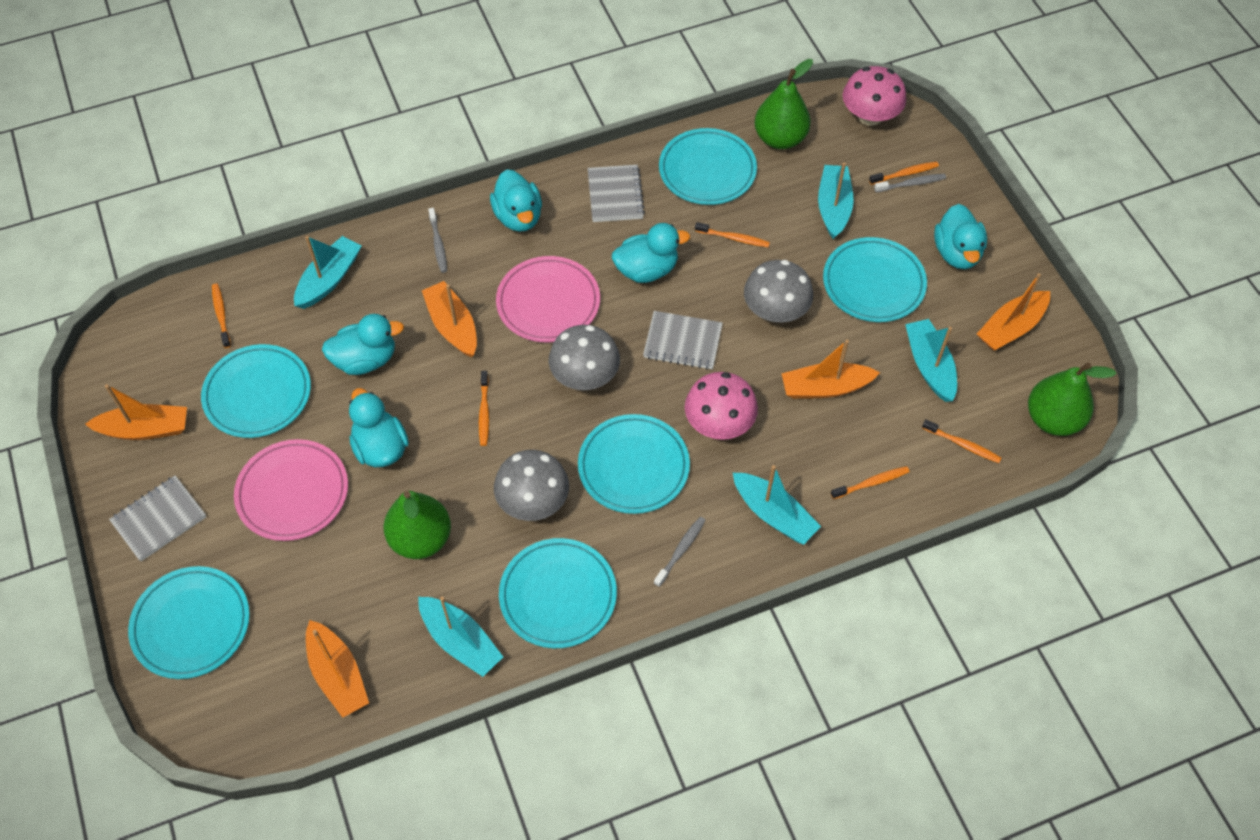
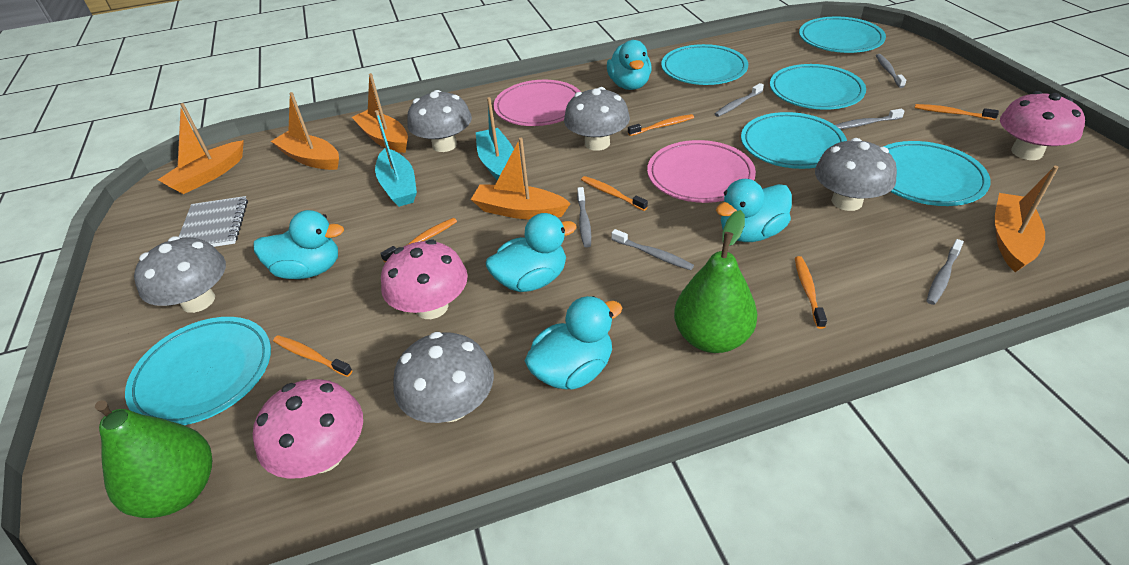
green pear: [384,491,451,559] [754,59,813,149] [1028,363,1117,436] = 3 -> [95,400,212,518] [674,210,757,353] = 2
grey mushroom: [494,450,569,521] [549,325,620,390] [744,260,813,322] = 3 -> [134,237,226,313] [393,332,494,423] [407,90,472,152] [564,87,630,151] [815,138,897,211] = 5
grey notebook: [109,475,206,561] [588,165,645,222] [643,311,723,370] = 3 -> [179,196,248,247] = 1
grey toothbrush: [428,208,447,273] [654,517,706,587] [874,174,946,192] = 3 -> [577,187,591,248] [611,229,694,270] [715,83,764,117] [835,109,905,129] [876,54,906,88] [927,239,964,305] = 6
pink mushroom: [685,372,758,440] [843,66,906,126] = 2 -> [253,379,363,479] [381,240,468,319] [1000,91,1085,160] = 3
turquoise boat: [294,236,362,309] [418,597,503,677] [733,465,821,545] [818,162,854,239] [905,319,957,402] = 5 -> [375,110,417,207] [476,97,514,180] = 2

